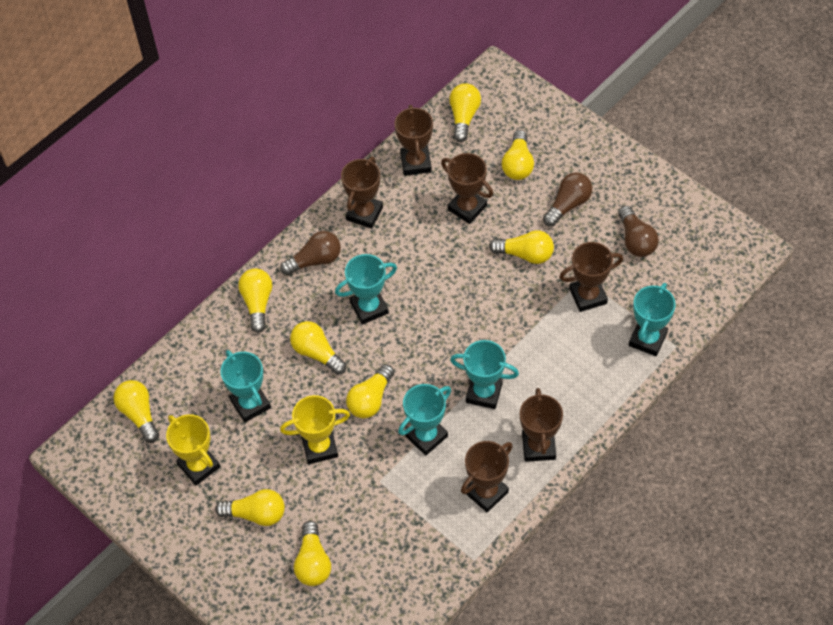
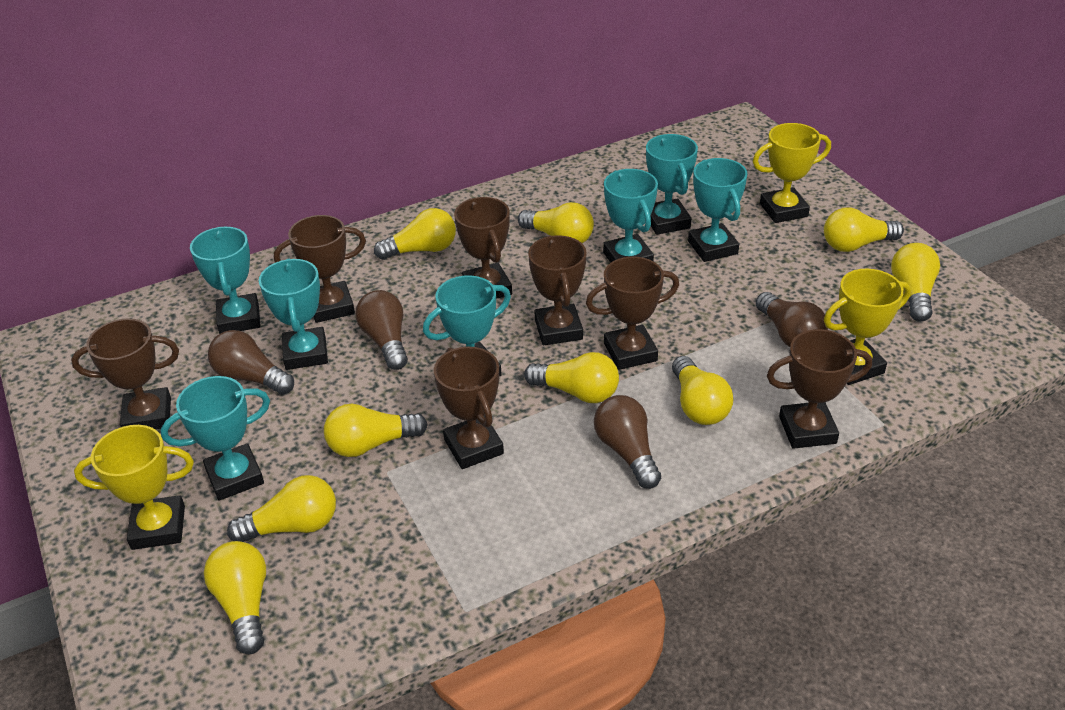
brown light bulb: [280,231,341,275] [543,172,592,227] [618,206,659,257] = 3 -> [208,330,294,395] [355,290,408,370] [594,395,661,489] [756,292,828,347] = 4
brown trophy: [341,157,383,229] [395,105,433,176] [441,153,493,224] [461,441,513,512] [520,388,563,462] [559,242,623,312] = 6 -> [71,318,179,430] [274,215,366,323] [434,347,504,469] [454,197,512,299] [528,235,587,345] [586,257,679,370] [767,329,872,449] = 7
turquoise trophy: [220,350,271,422] [335,254,397,325] [398,384,451,455] [450,340,519,409] [629,283,676,356] = 5 -> [160,376,270,501] [190,227,261,334] [259,258,328,370] [423,275,511,377] [603,169,658,263] [646,134,698,235] [688,158,748,262] = 7
yellow trophy: [166,414,220,485] [280,395,350,464] = 2 -> [74,425,194,550] [753,123,831,223] [824,269,911,385] = 3

